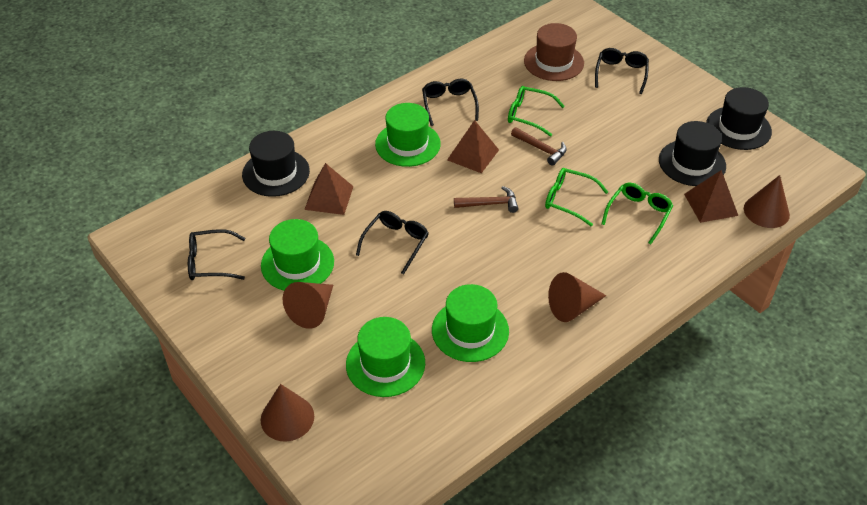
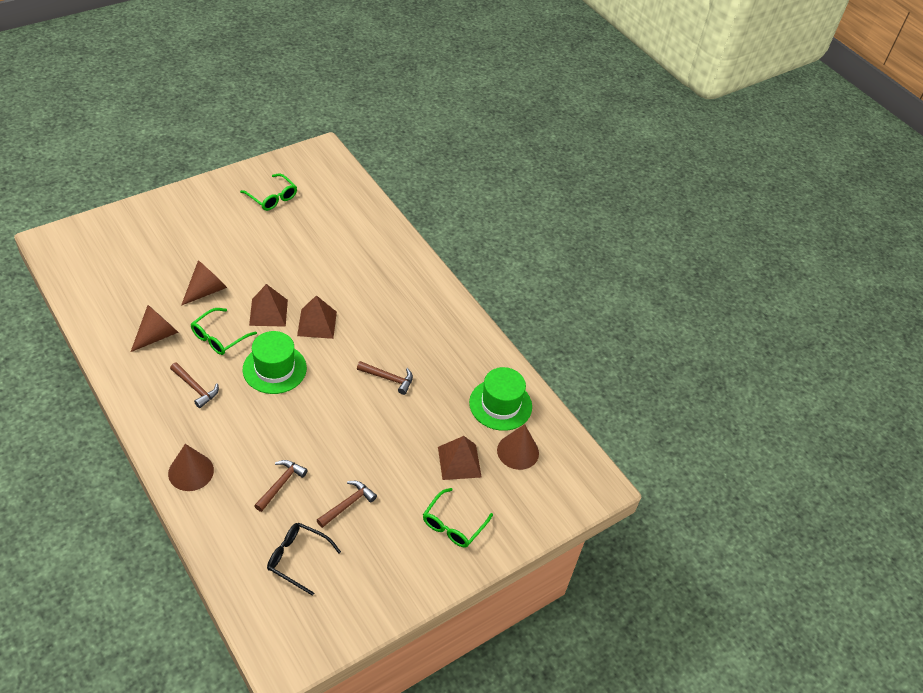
black glasses: [188,229,245,280] [356,211,429,274] [422,79,479,126] [595,48,649,94] = 4 -> [267,523,341,596] = 1
black hat: [242,131,310,197] [659,121,726,186] [706,87,772,150] = 3 -> none = 0
brown hammer: [454,186,518,213] [511,127,567,166] = 2 -> [170,362,219,408] [254,460,308,512] [317,481,377,528] [357,361,413,395] = 4
brown hat: [524,23,584,81] = 1 -> none = 0
green hat: [261,219,334,291] [346,317,425,397] [375,103,441,167] [432,284,509,362] = 4 -> [243,331,307,394] [469,367,532,431] = 2

